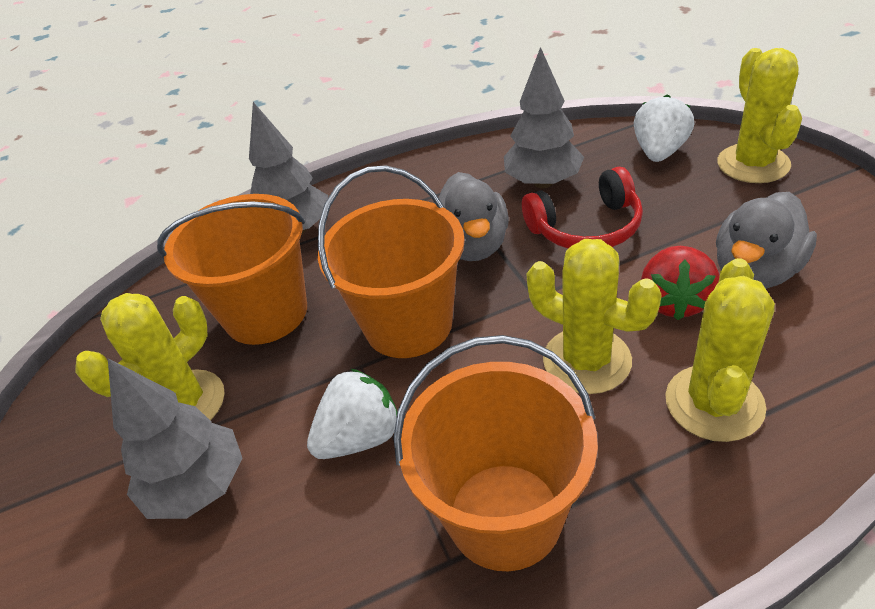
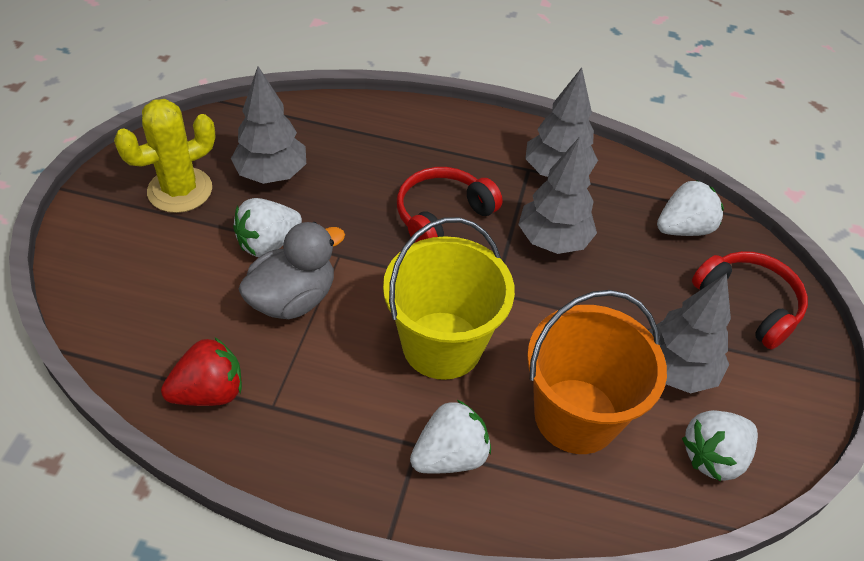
grey duck: [439,172,509,261] [716,192,817,289] = 2 -> [238,222,345,319] = 1
grey tree: [108,358,242,519] [249,102,328,235] [504,47,584,188] = 3 -> [231,67,306,184] [518,137,597,254] [525,67,598,177] [648,273,731,393] = 4
orange bucket: [157,194,307,345] [318,165,465,358] [394,335,598,571] = 3 -> [527,290,667,454] = 1
red headphones: [522,167,643,249] = 1 -> [397,167,502,243] [692,251,808,349] = 2
white strawberry: [307,369,397,459] [634,94,694,162] = 2 -> [233,198,302,257] [410,400,491,474] [657,180,724,236] [682,410,758,482] = 4
yellow bucket: none = 0 -> [383,217,515,380] = 1
yellow cactus: [75,293,224,421] [526,239,662,394] [665,258,775,442] [718,48,802,183] = 4 -> [114,99,216,213] = 1

